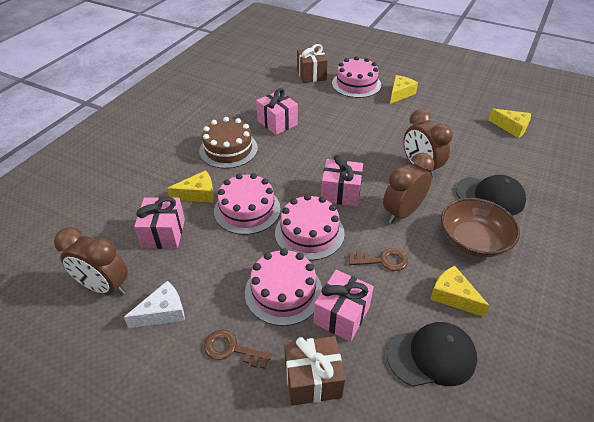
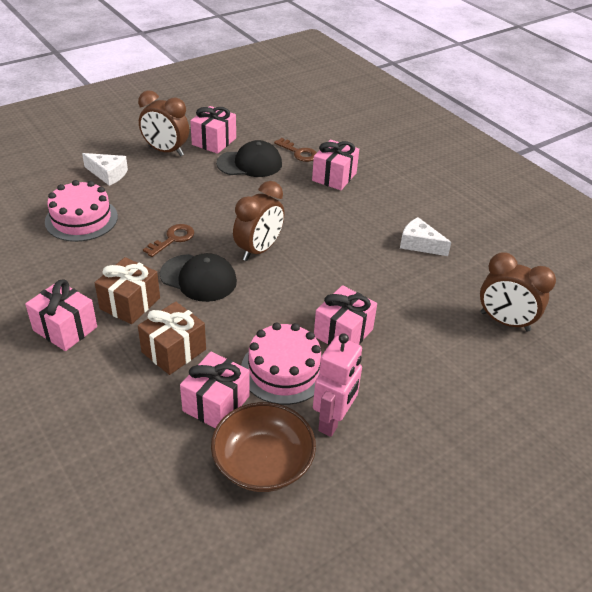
brown cake: [199,117,258,169] = 1 -> none = 0
pink cake: [214,173,281,235] [245,248,322,326] [275,194,345,260] [332,56,381,98] = 4 -> [45,180,118,242] [241,322,322,405] = 2
pink gift: [134,197,185,249] [256,88,298,135] [313,270,374,342] [321,155,363,206] = 4 -> [25,280,97,351] [180,352,249,428] [190,106,236,154] [312,140,359,190] [314,285,377,345] = 5
pink robot: none = 0 -> [313,333,362,437] = 1
white cheese: [124,281,185,328] = 1 -> [82,153,128,186] [400,217,451,256] = 2
yellow cheese: [167,170,214,203] [390,75,418,104] [430,266,490,317] [488,109,531,138] = 4 -> none = 0

